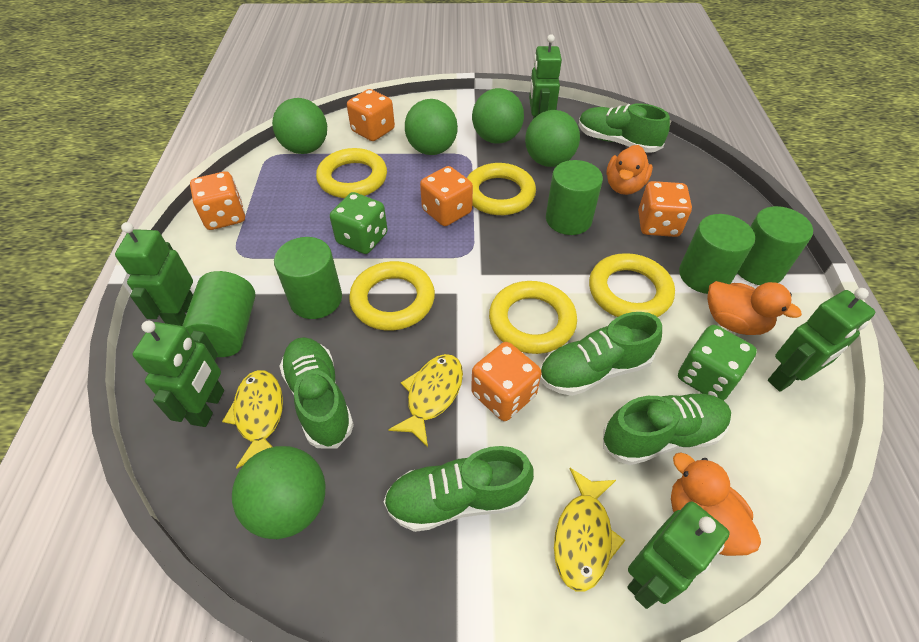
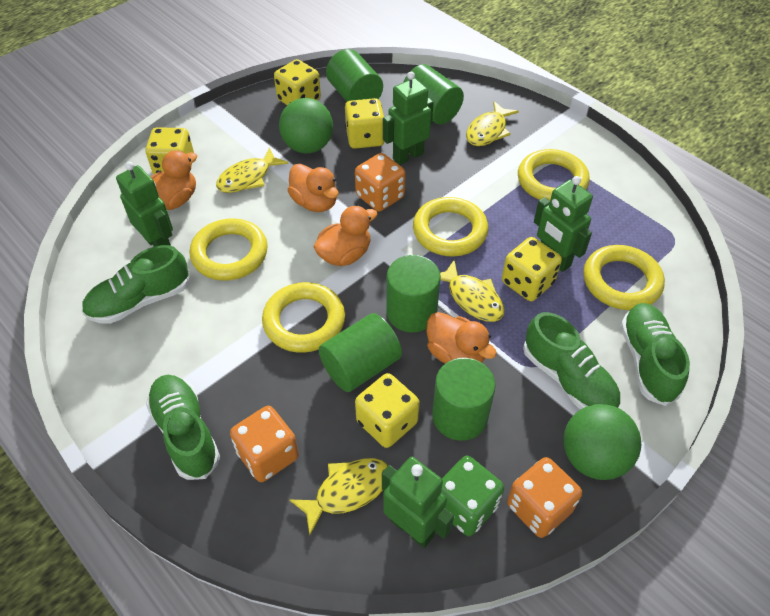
green ball: [232,446,325,539] [272,98,327,154] [405,99,458,155] [472,88,524,144] [525,110,580,167] = 5 -> [279,98,333,153] [563,404,641,480] = 2
green dice: [330,192,388,254] [678,325,757,401] = 2 -> [441,456,504,536] = 1
green robot: [115,222,193,326] [132,321,224,427] [529,34,562,119] [627,501,730,609] [768,288,875,392] = 5 -> [116,161,173,247] [382,457,454,548] [383,72,434,165] [534,176,593,272] = 4
green shoe: [279,337,354,449] [384,446,534,532] [540,312,662,396] [579,103,670,153] [603,393,731,465] = 5 -> [82,245,190,324] [146,375,220,480] [523,312,620,410] [621,303,690,406] = 4
orange dice: [190,171,245,230] [347,89,395,141] [420,166,473,226] [471,342,542,421] [638,181,692,237] = 5 -> [230,406,299,482] [355,153,406,212] [507,457,582,538] = 3
orange duck: [607,145,653,195] [671,452,761,556] [707,281,802,335] = 3 -> [151,150,197,210] [287,164,339,212] [314,206,377,266] [427,312,497,364] = 4
yellow dice: none = 0 -> [146,127,194,175] [274,59,321,105] [345,98,384,149] [355,373,420,448] [502,237,562,301] = 5
yellow fish: [222,370,283,469] [388,354,463,447] [554,468,626,592] = 3 -> [216,147,288,193] [289,458,388,535] [440,260,505,322] [466,101,519,146] = 4

